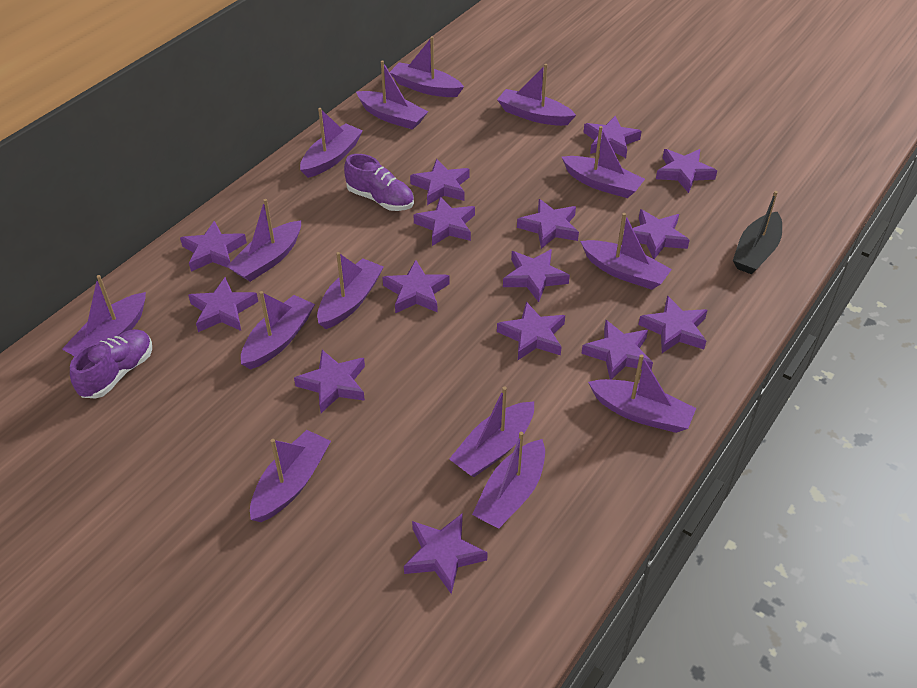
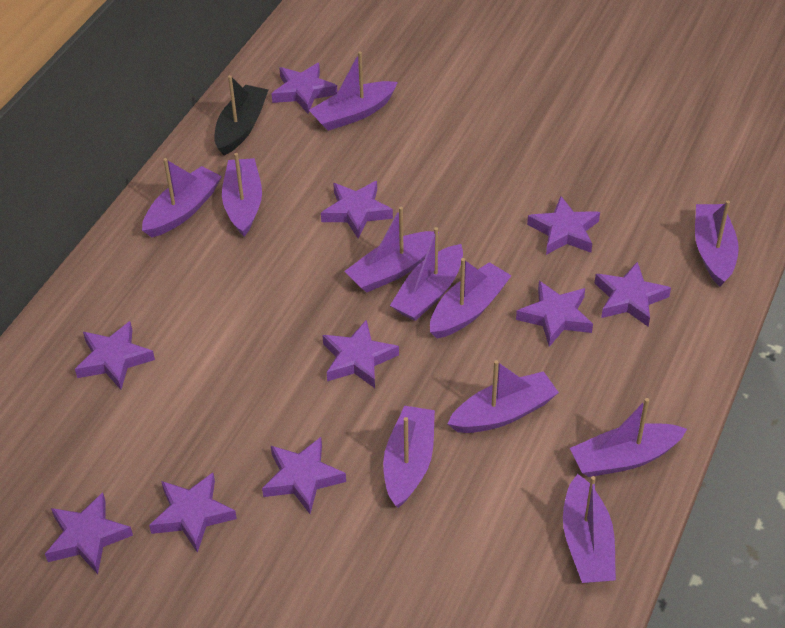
purple boat: [62,275,146,356] [226,199,301,282] [241,291,315,370] [250,430,331,522] [300,108,363,178] [317,252,384,329] [356,60,428,130] [390,36,464,97] [449,387,534,477] [472,432,545,529] [497,64,576,126] [562,126,645,198] [580,213,672,290] [588,354,696,433] = 14 -> [142,158,222,237] [222,153,262,236] [309,51,398,131] [345,207,439,292] [383,406,435,508] [390,227,463,321] [430,258,512,338] [447,360,559,433] [563,474,616,583] [570,398,687,477] [695,201,739,286] = 11
purple shoe: [70,329,152,398] [344,154,414,211] = 2 -> none = 0
purple star: [180,221,247,272] [188,277,258,332] [294,350,365,413] [382,260,449,313] [404,514,488,594] [410,159,470,205] [413,197,475,246] [497,302,565,360] [503,249,570,302] [517,199,579,249] [581,320,653,380] [583,116,642,158] [633,209,690,259] [638,295,707,353] [656,149,717,193] = 15 -> [45,492,133,574] [75,321,155,390] [149,473,237,553] [262,437,346,514] [271,63,338,114] [321,181,393,238] [322,320,399,388] [516,281,593,347] [527,196,600,255] [595,262,671,327] = 10

